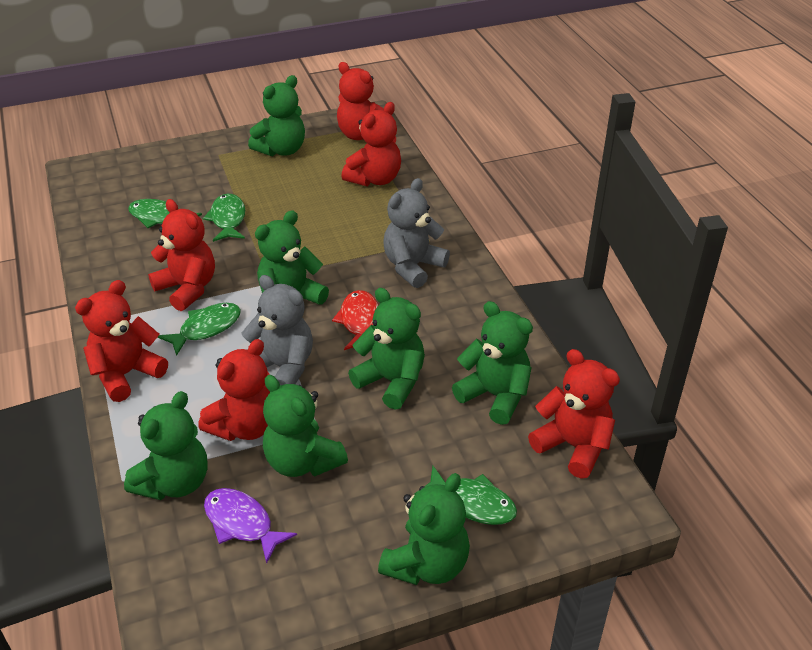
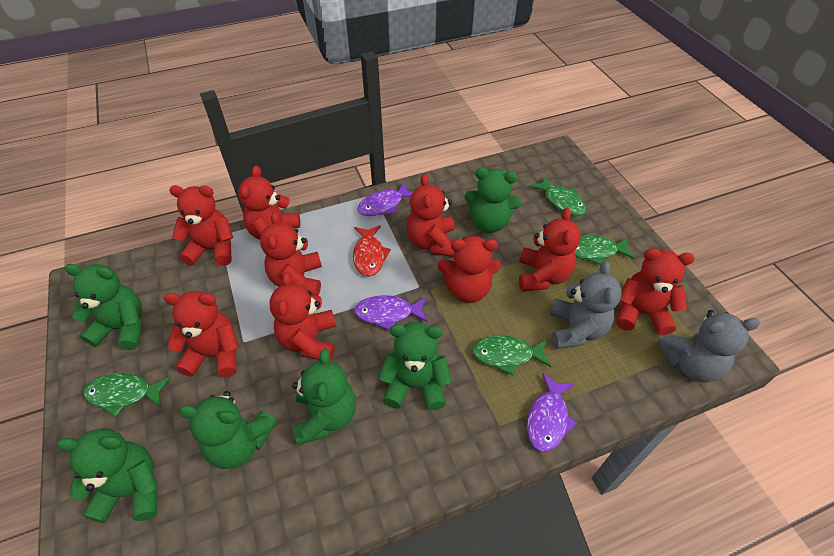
green teddy bear: [124,391,208,500] [248,75,305,156] [255,210,329,305] [263,375,348,477] [348,288,425,410] [378,473,470,585] [452,301,533,425] = 7 -> [56,428,157,523] [64,264,142,350] [179,391,277,469] [292,348,356,445] [378,322,452,411] [464,168,522,233] = 6
purple fish: [204,488,297,564] = 1 -> [354,295,428,331] [357,182,412,216] [527,373,577,452] = 3
red teddy bear: [75,280,168,402] [148,199,215,311] [198,339,270,441] [337,62,384,140] [341,102,401,186] [528,349,620,479] = 6 -> [164,291,239,377] [169,185,233,266] [238,166,300,239] [260,211,322,296] [270,272,336,361] [407,174,454,257] [438,236,501,303] [519,208,581,292] [616,248,695,336] = 9

